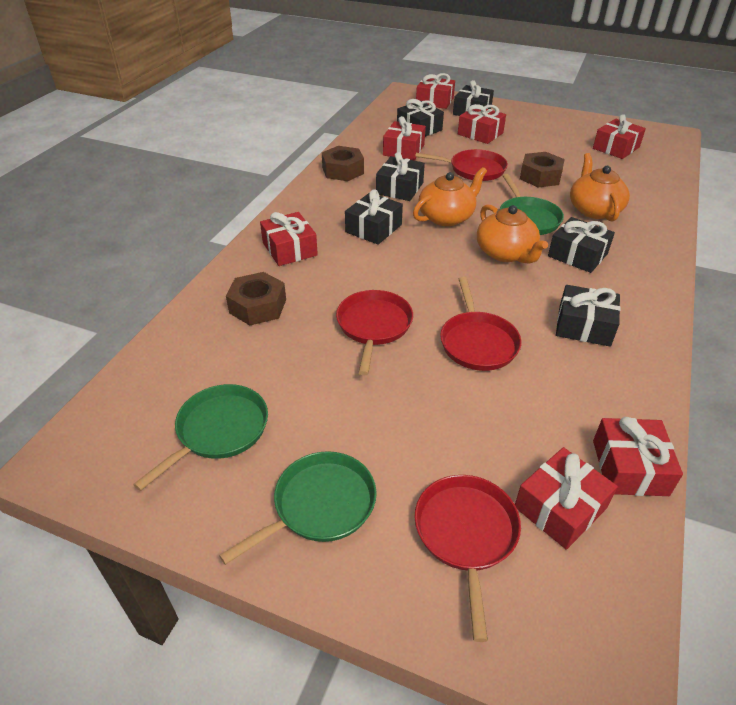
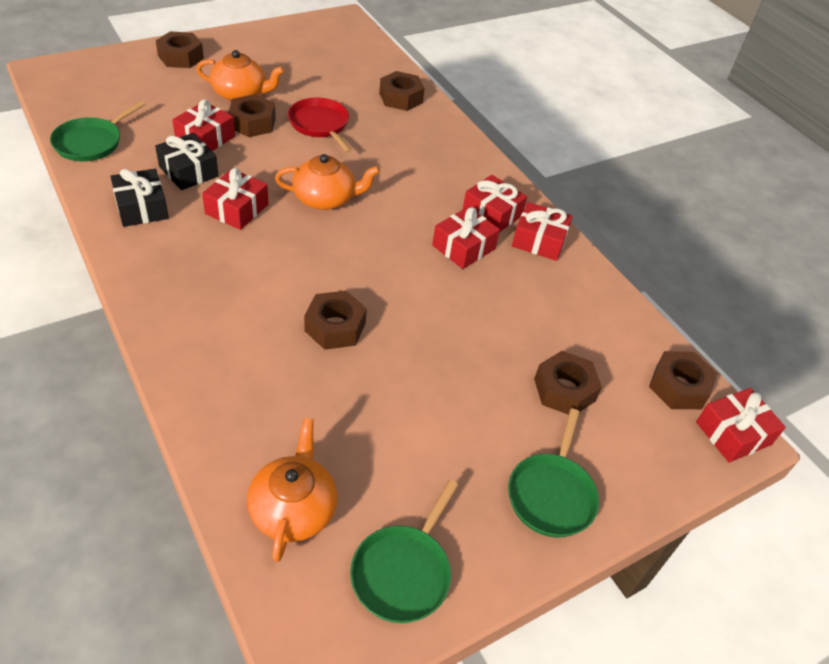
black gift: [345,189,403,245] [376,152,425,201] [397,99,444,137] [453,80,494,116] [548,217,615,273] [556,285,621,347] = 6 -> [110,169,169,227] [155,133,219,190] = 2
brown nut: [226,272,286,326] [322,146,364,181] [520,152,564,187] = 3 -> [156,31,204,68] [228,94,276,137] [304,291,367,350] [379,71,425,111] [534,351,602,415] [649,351,717,409] = 6
red gift: [260,212,318,266] [383,116,426,160] [416,73,455,109] [458,104,506,144] [515,447,618,550] [593,114,646,159] [593,417,683,496] = 7 -> [172,99,235,151] [202,168,269,230] [432,207,500,269] [463,175,527,232] [512,202,573,261] [696,388,786,463] = 6
red pan: [336,290,413,375] [414,475,521,642] [415,149,508,181] [440,277,522,371] = 4 -> [288,97,352,153] = 1

